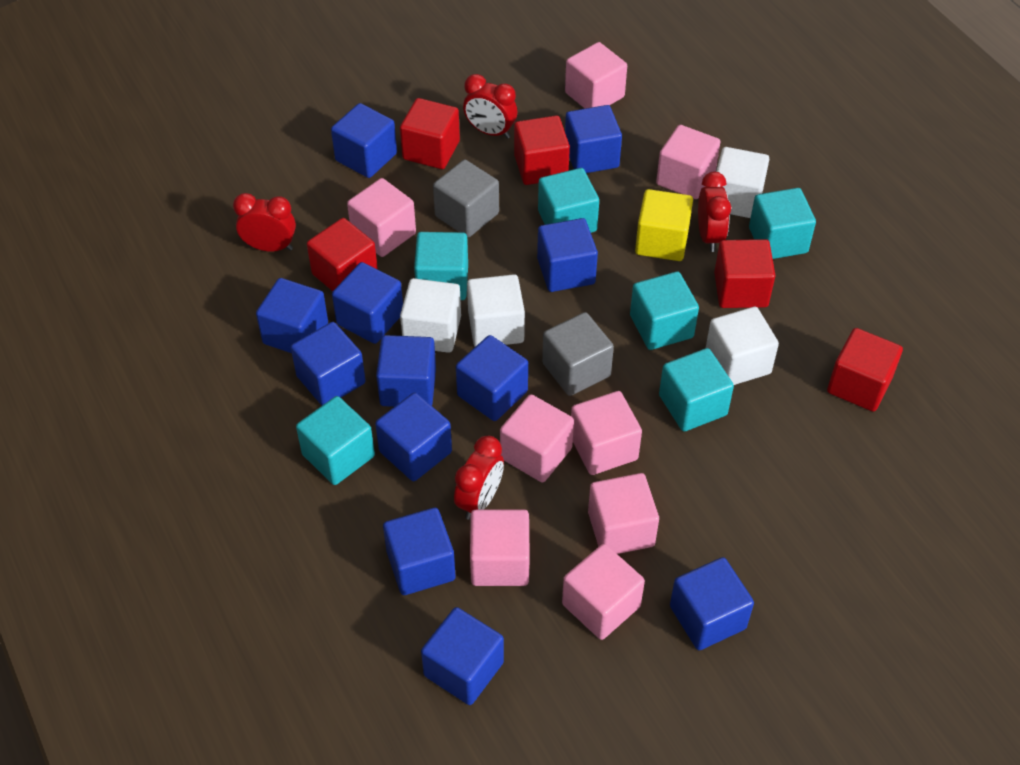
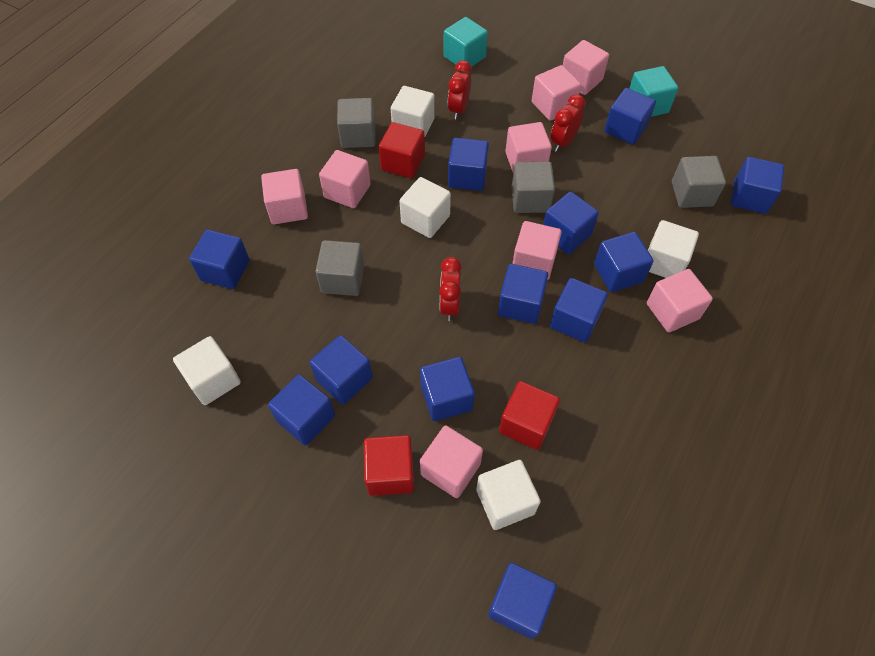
grey cube: [433,160,499,237] [542,312,614,396] = 2 -> [315,240,364,296] [337,98,376,148] [512,162,555,213] [672,156,726,208] = 4
red clock: [233,193,296,252] [454,436,504,520] [463,74,517,139] [698,172,731,252] = 4 -> [439,257,462,321] [448,60,472,120] [551,94,585,152] = 3
red cube: [307,218,378,291] [400,98,460,169] [514,115,570,185] [714,239,775,308] [827,328,903,412] = 5 -> [364,435,414,496] [379,122,425,178] [499,381,560,450] = 3
turquoise cube: [296,396,375,485] [414,232,468,300] [538,168,599,233] [630,271,699,350] [659,348,734,431] [749,188,816,259] = 6 -> [443,17,488,67] [629,66,678,117] = 2
white cube: [400,278,461,353] [467,274,525,347] [706,307,779,385] [716,147,769,218] = 4 -> [173,336,241,405] [391,86,435,138] [399,177,451,238] [476,460,541,530] [648,220,699,278] = 5
yellow cube: [635,189,693,261] = 1 -> none = 0

